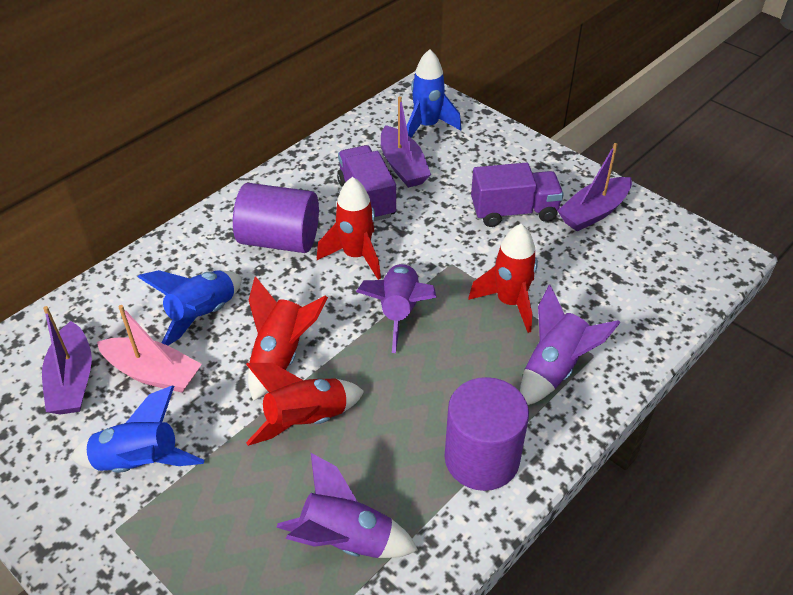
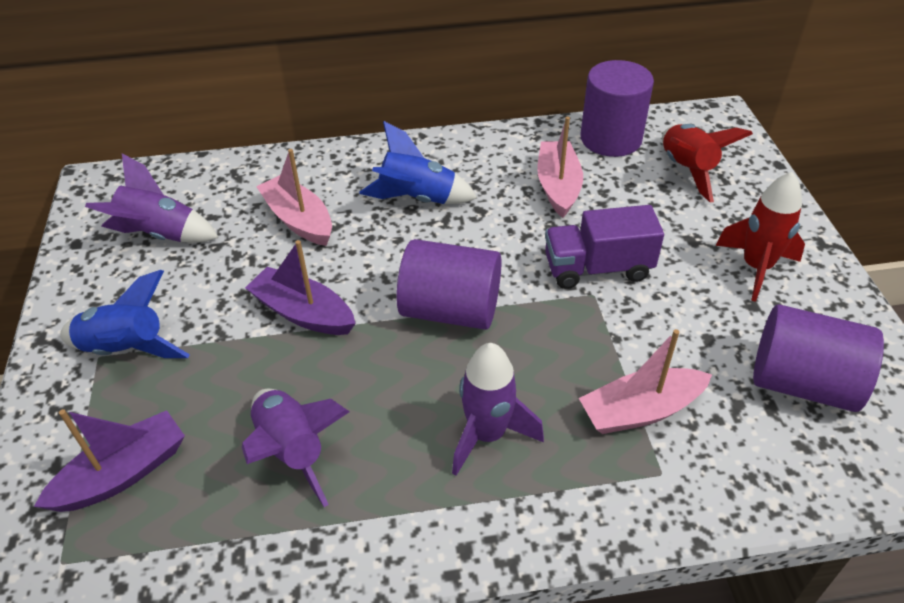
blue rocket: [71,386,204,473] [138,270,242,345] [407,49,461,138] = 3 -> [60,270,190,358] [359,121,477,204] = 2
pink boat: [97,305,202,393] = 1 -> [256,149,332,246] [537,117,583,218] [579,329,712,434] = 3
purple boat: [42,306,92,415] [381,96,431,188] [557,143,632,231] = 3 -> [34,409,185,512] [245,240,356,335] = 2
purple cylinder: [233,183,319,253] [445,377,529,491] = 2 -> [396,239,501,330] [580,60,654,157] [753,304,884,412] = 3
purple truck: [337,145,396,221] [471,163,564,227] = 2 -> [545,205,664,289] = 1
red rocket: [246,363,364,446] [248,276,328,401] [317,177,381,280] [468,224,538,333] = 4 -> [662,124,753,203] [716,172,805,302] = 2

